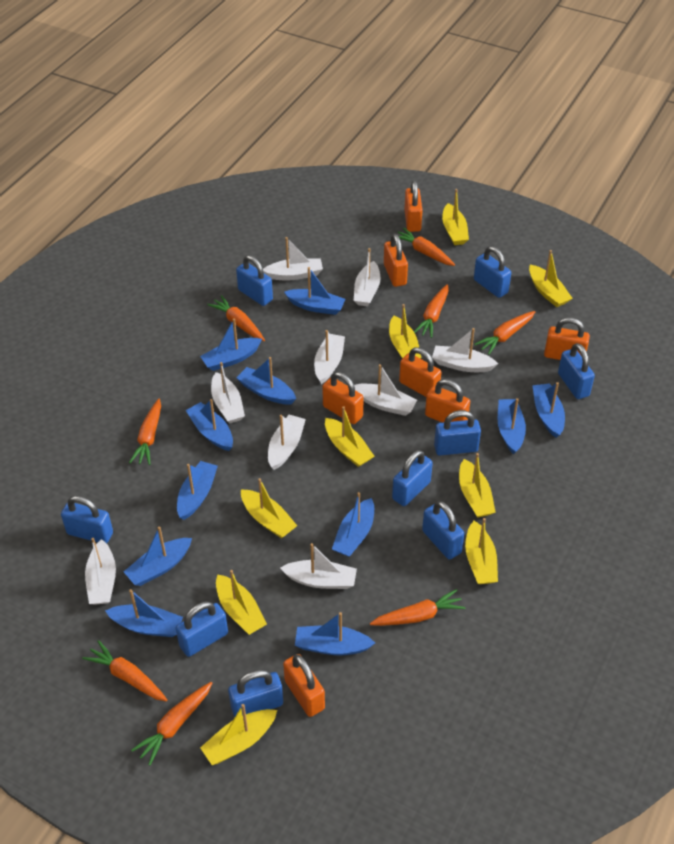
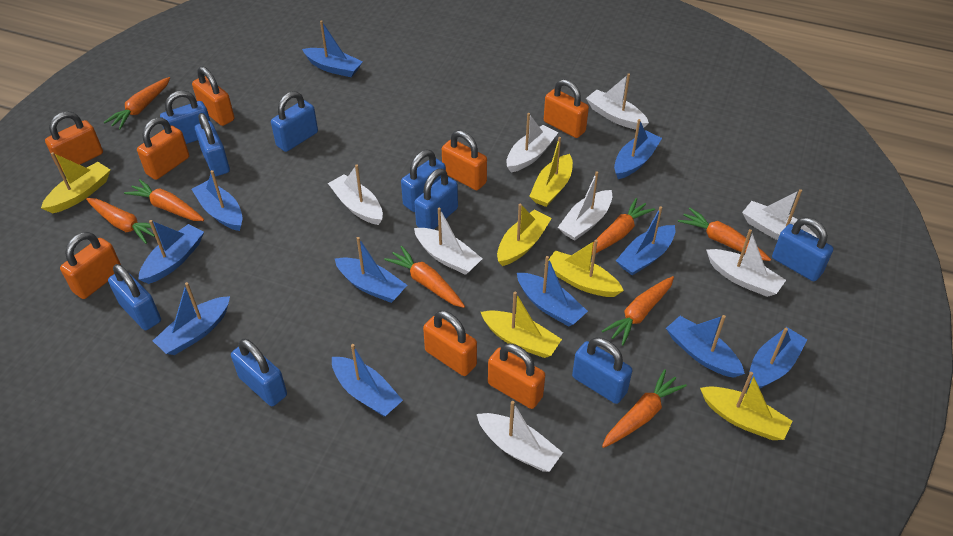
orange padlock: [283,654,325,717] [322,372,364,424] [384,234,408,287] [399,347,441,397] [404,181,423,232] [425,379,470,423] [544,317,590,360] = 7 -> [45,111,103,171] [60,232,121,299] [137,117,189,180] [192,66,235,126] [423,310,477,376] [442,130,487,190] [488,343,545,409] [544,79,589,138] = 8
white boat: [85,538,116,605] [211,362,245,423] [263,237,323,280] [268,415,306,470] [280,543,357,589] [314,330,345,384] [354,248,381,307] [354,364,417,416] [432,328,498,372] = 9 -> [328,164,383,225] [414,207,483,275] [477,401,563,472] [507,113,558,173] [558,171,612,241] [586,73,649,129] [706,229,786,297] [742,189,817,240] = 8
yellow boat: [200,704,277,765] [216,570,267,635] [241,478,297,538] [325,406,375,467] [389,304,421,359] [442,189,469,245] [459,453,496,518] [465,518,498,584] [529,250,573,307] = 9 -> [41,152,110,214] [481,292,562,358] [497,203,552,266] [529,137,573,207] [548,240,624,297] [700,372,793,440] = 6

